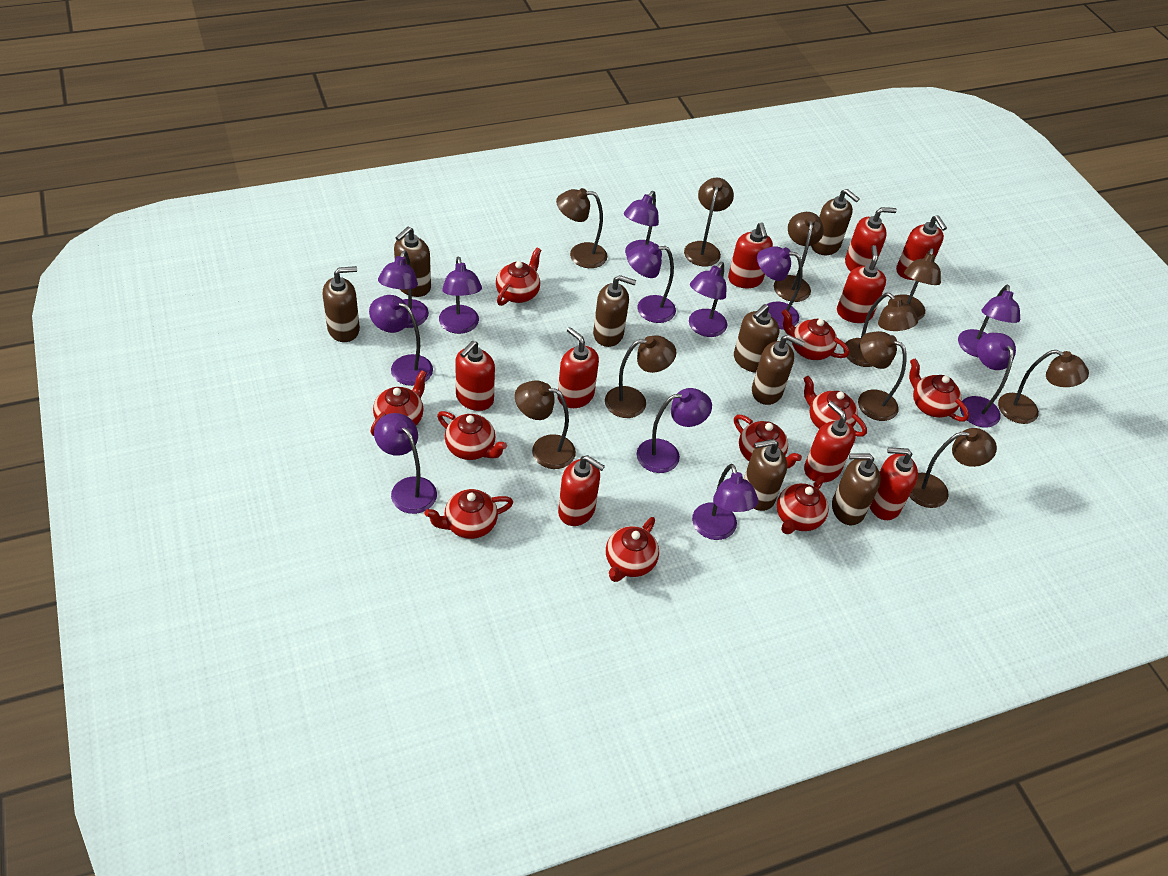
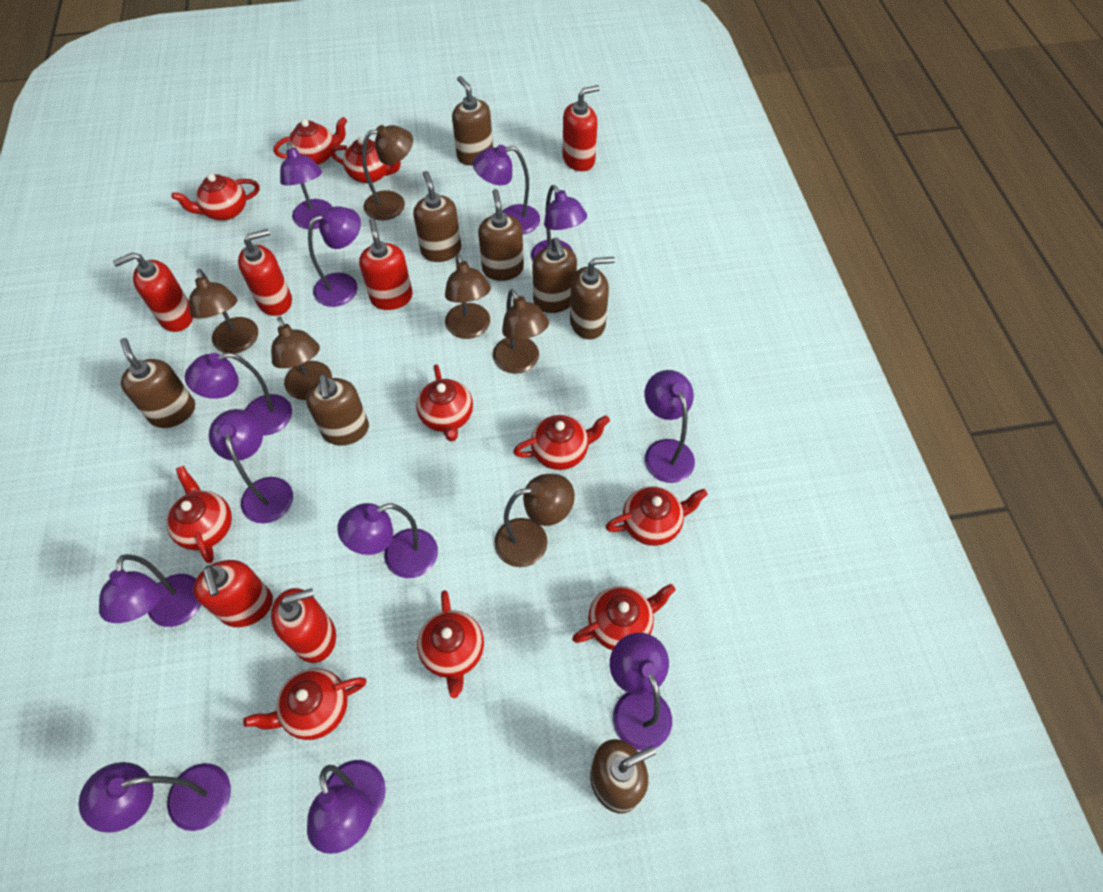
brown lamp: [515,380,576,469] [556,188,607,268] [605,335,677,418] [684,178,734,267] [774,212,824,302] [843,293,918,367] [858,331,907,421] [888,248,941,320] [909,428,997,508] [998,350,1089,424] = 10 -> [189,269,258,354] [271,317,332,400] [362,125,413,221] [445,254,491,339] [493,289,549,374] [494,474,575,567] = 6
red soap dispenser: [455,341,495,411] [557,327,599,408] [558,455,605,526] [728,223,773,288] [804,401,856,483] [837,245,886,323] [845,207,897,271] [870,447,918,520] [896,215,947,280] = 9 -> [113,252,193,332] [193,560,273,627] [238,229,292,316] [271,588,336,663] [359,218,413,310] [563,85,600,171] = 6

